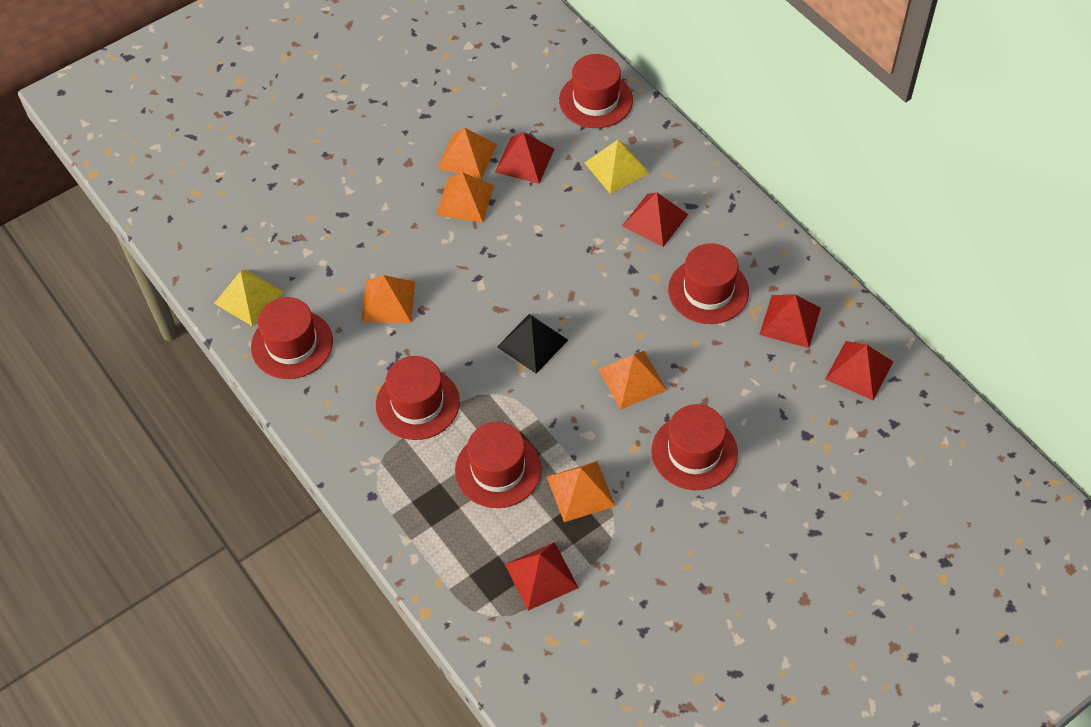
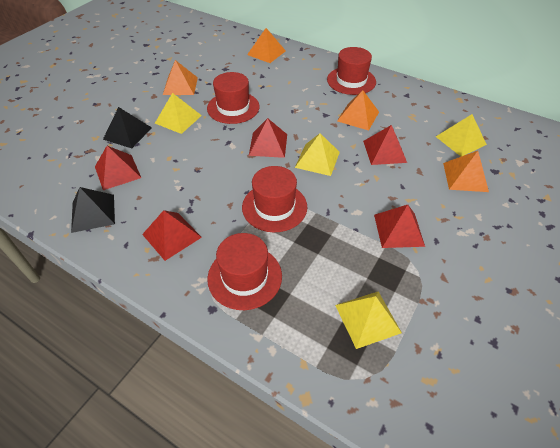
black pyramid: [497,314,568,374] = 1 -> [71,187,115,233] [103,107,152,148] = 2
orange pyramid: [361,275,415,323] [436,172,494,223] [437,128,497,179] [547,461,615,522] [598,351,667,409] = 5 -> [163,60,198,95] [247,28,286,63] [337,90,379,131] [443,151,489,192] = 4
red hat: [251,297,333,379] [376,356,460,440] [455,422,541,508] [559,54,633,128] [651,404,738,490] [668,243,749,324] = 6 -> [207,72,260,124] [207,233,282,310] [242,166,307,232] [327,47,376,95] = 4
yellow pyramid: [214,270,284,326] [584,140,650,194] = 2 -> [155,93,202,134] [295,133,340,176] [335,291,402,349] [436,114,487,156] = 4

